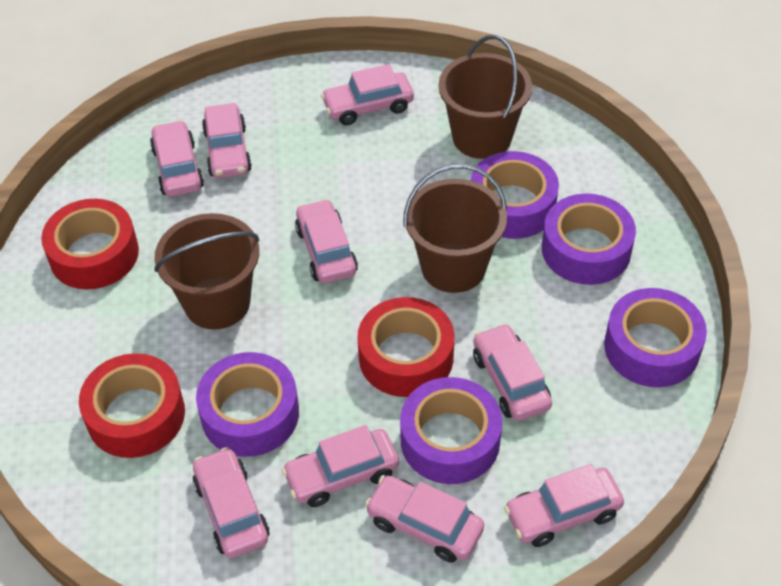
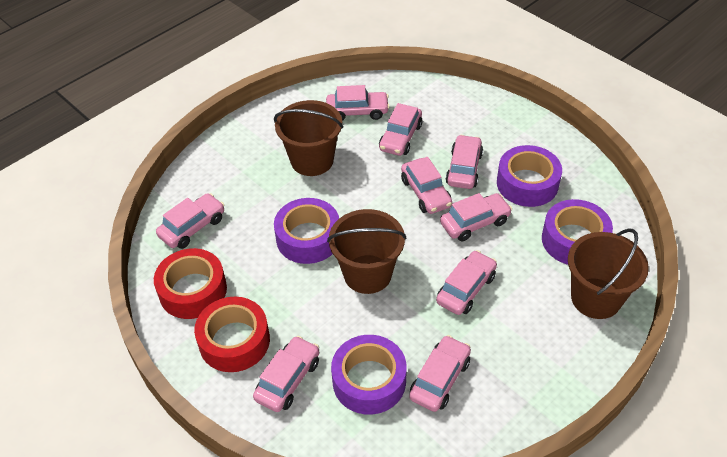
purple tape: [196,352,299,457] [400,377,502,484] [471,151,559,239] [542,194,636,285] [604,288,707,387] = 5 -> [274,198,339,264] [331,335,407,415] [497,145,562,207] [542,199,613,265] = 4
red tape: [41,199,139,289] [79,353,185,458] [358,297,455,397] = 3 -> [154,248,227,319] [194,297,270,372] = 2

